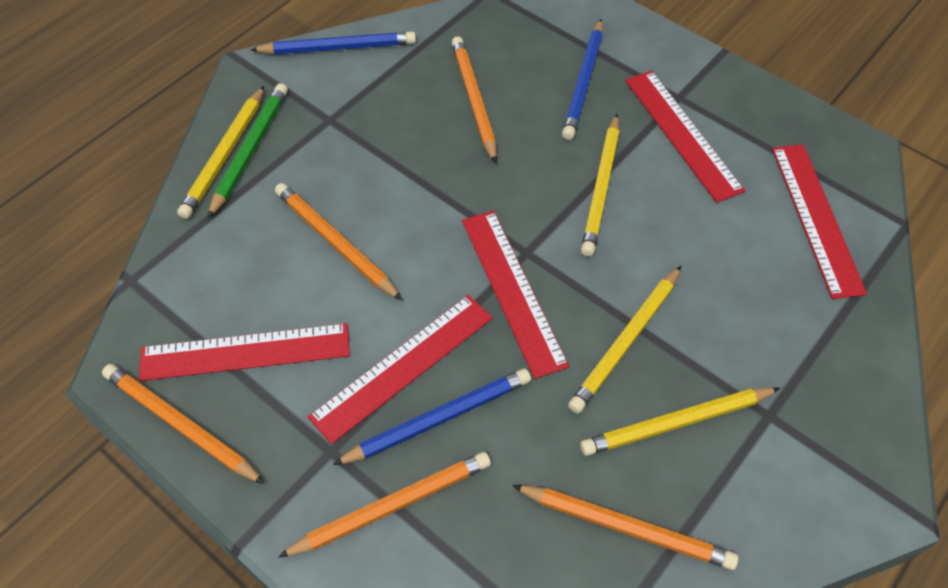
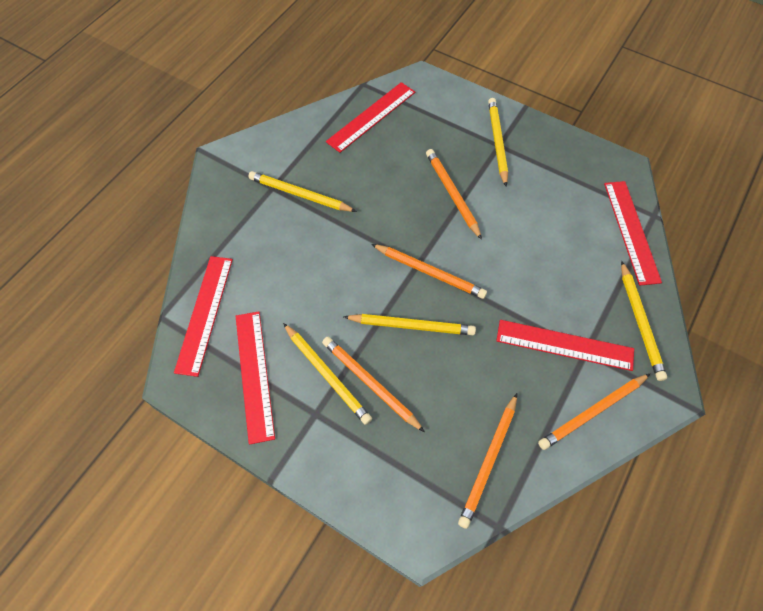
blue pencil: [251,32,416,54] [333,368,531,465] [562,19,603,140] = 3 -> none = 0
green pencil: [208,83,288,218] = 1 -> none = 0
yellow pencil: [177,86,264,219] [568,266,681,413] [580,387,781,456] [581,114,619,256] = 4 -> [248,171,357,212] [283,323,372,425] [344,314,476,335] [488,98,508,186] [621,261,667,381] = 5

